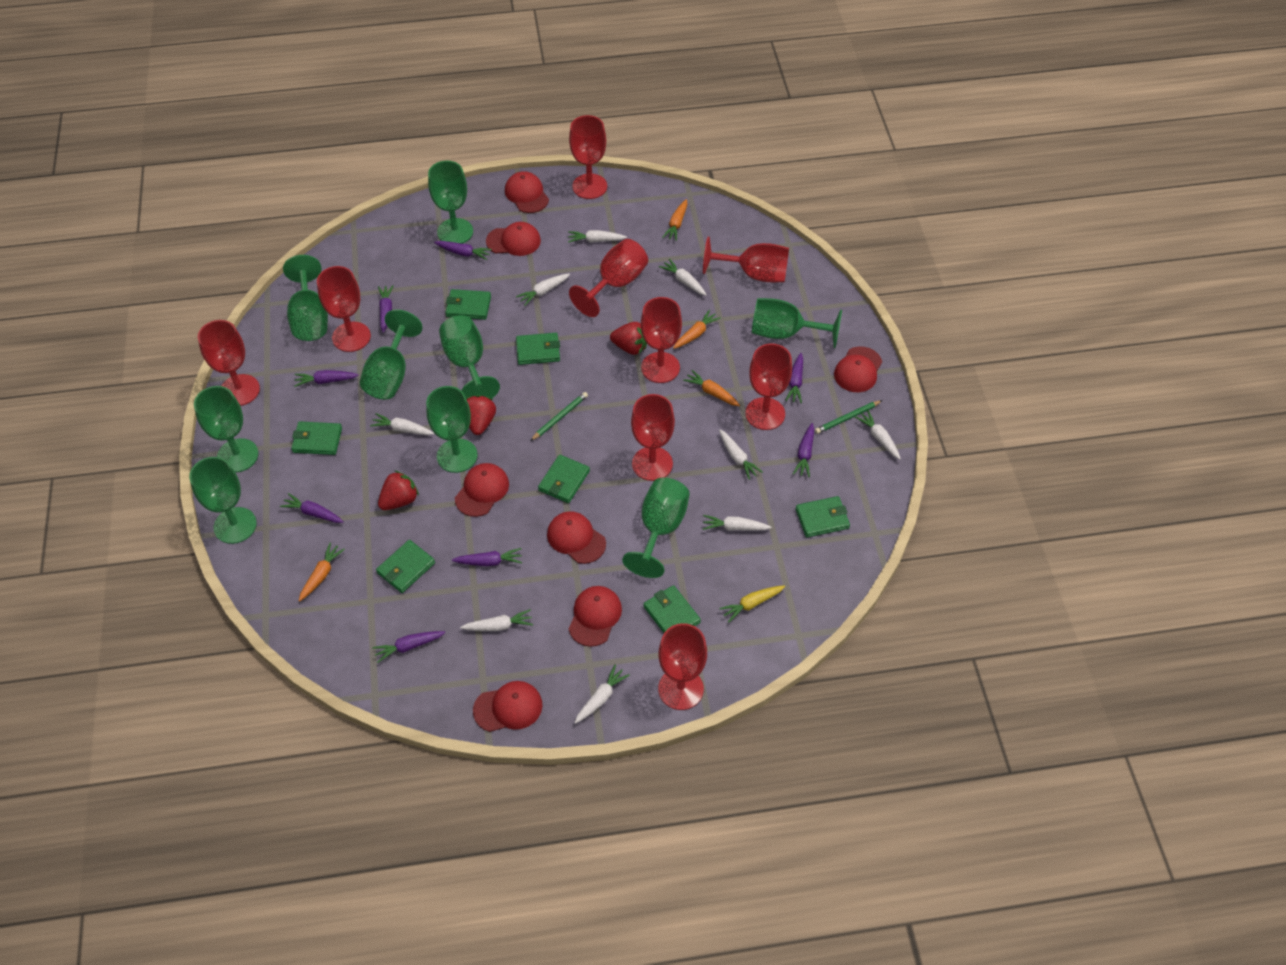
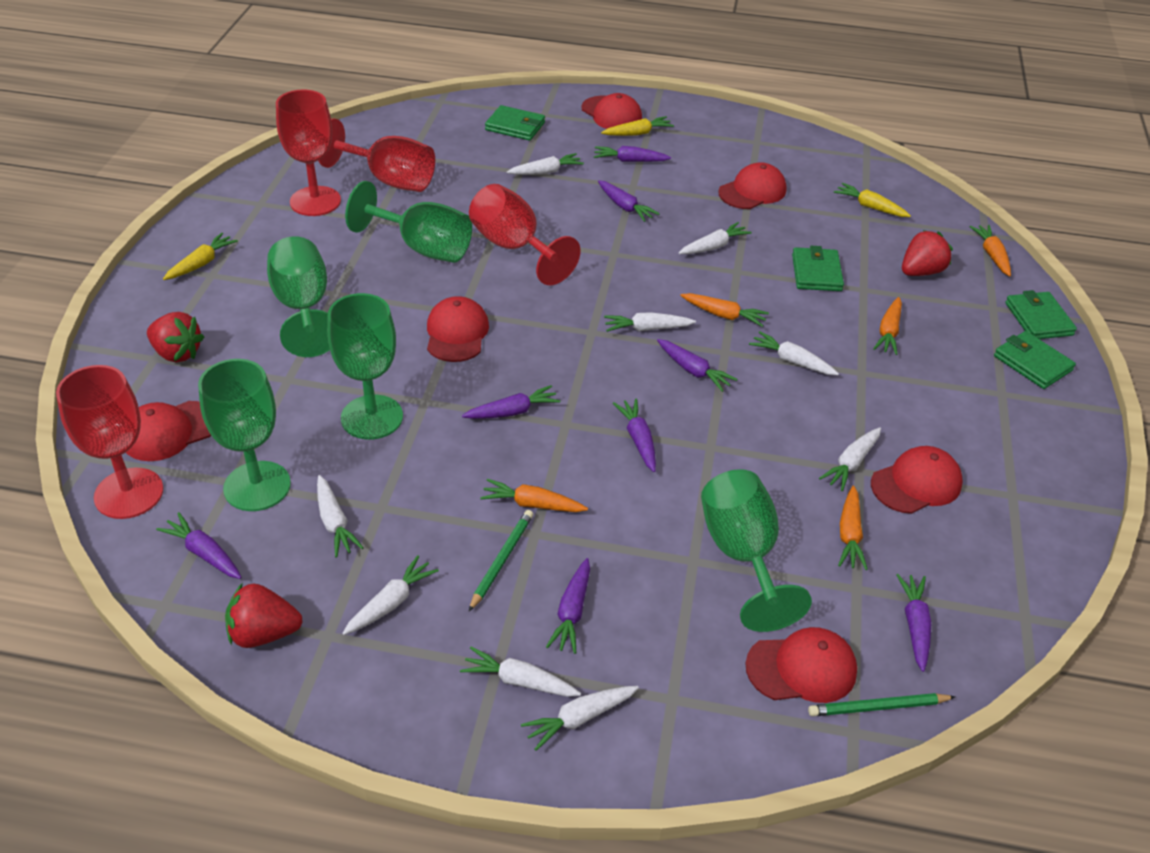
green goblet: [189,457,257,544] [194,386,258,473] [283,255,328,341] [360,309,422,399] [426,386,478,473] [428,161,473,244] [439,315,500,398] [622,478,690,578] [752,298,842,348] = 9 -> [198,359,291,511] [267,236,330,357] [327,293,403,440] [345,181,472,263] [701,469,812,632] = 5
green wallet: [291,421,342,455] [376,540,435,593] [445,289,491,320] [516,333,560,365] [538,455,590,503] [644,585,701,633] [796,496,850,537] = 7 -> [485,105,545,141] [792,246,844,291] [994,331,1076,389] [1005,290,1077,339] = 4
orange carrot: [299,543,345,602] [662,199,688,241] [673,310,721,349] [683,370,740,406] = 4 -> [480,479,588,512] [680,293,769,327] [838,486,868,570] [873,297,902,355] [969,225,1011,277] = 5
red cap: [455,463,509,517] [473,681,542,732] [486,222,541,256] [505,171,549,213] [547,511,606,564] [569,586,622,647] [834,346,882,392] = 7 -> [126,401,211,461] [427,296,489,362] [581,93,642,129] [718,162,786,209] [745,627,857,703] [871,446,963,514] = 6
red goblet: [198,320,260,406] [317,266,371,352] [569,115,607,199] [569,239,648,317] [631,394,675,481] [641,297,682,383] [658,623,707,710] [703,237,789,282] [745,343,792,430] = 9 -> [56,365,163,519] [276,89,341,216] [318,118,435,192] [469,184,581,285] = 4
yellow carrot: [719,585,785,623] = 1 -> [163,233,238,280] [601,116,674,136] [834,183,911,217] = 3

